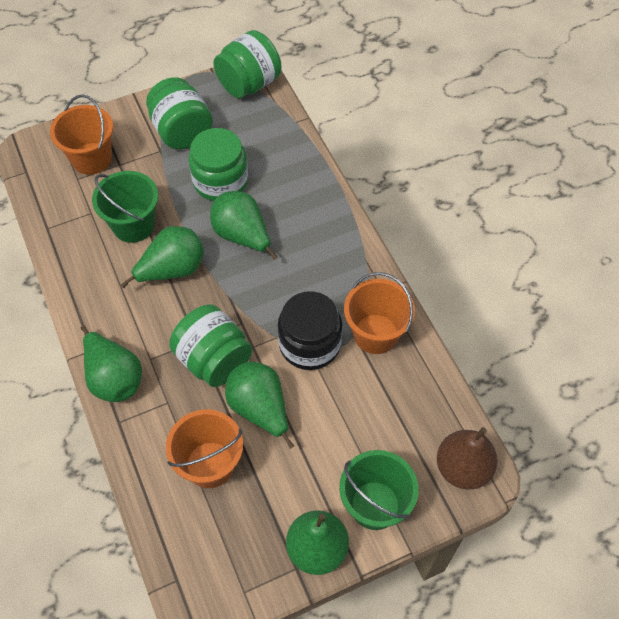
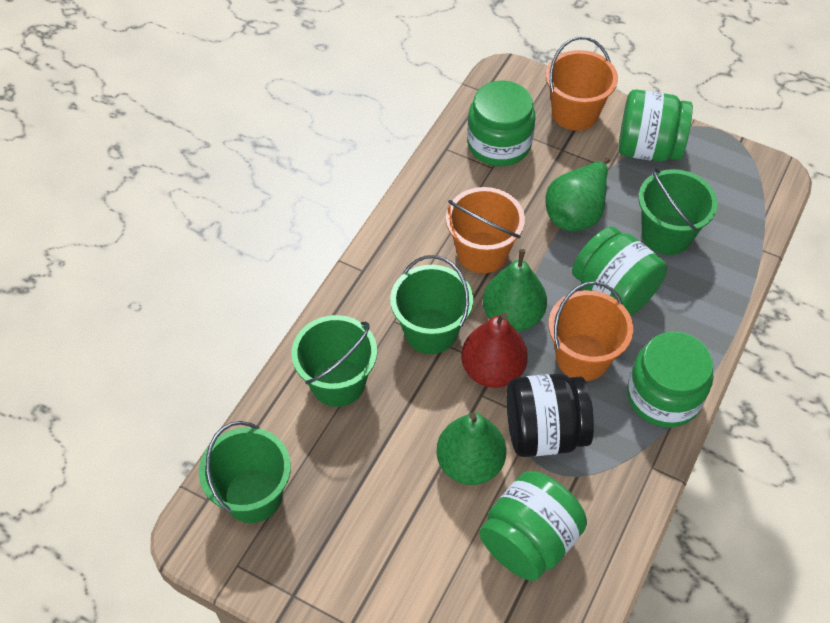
brown pear: [437,427,498,490] = 1 -> none = 0
green bucket: [92,171,158,243] [339,450,419,530] = 2 -> [199,421,291,523] [291,315,377,407] [390,255,473,354] [638,167,718,255] = 4
green jar: [146,77,213,149] [169,304,252,387] [189,128,248,201] [213,30,281,98] = 4 -> [467,80,536,166] [479,471,587,581] [572,226,667,316] [618,89,693,162] [627,331,713,428] = 5
green pear: [81,325,142,402] [121,226,204,288] [210,191,278,260] [225,362,294,449] [286,510,349,575] = 5 -> [436,412,506,485] [483,249,547,331] [546,157,610,231] = 3
red pear: none = 0 -> [461,313,528,388] = 1

